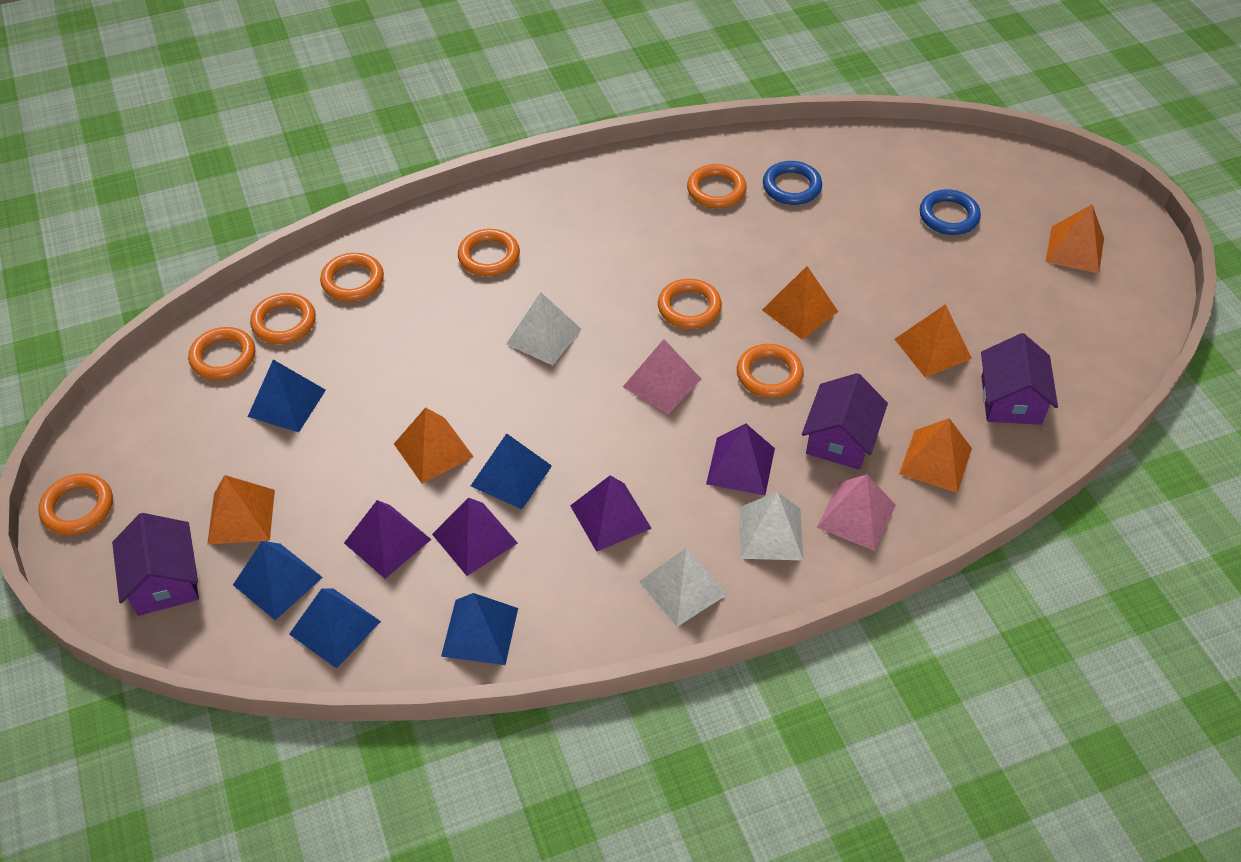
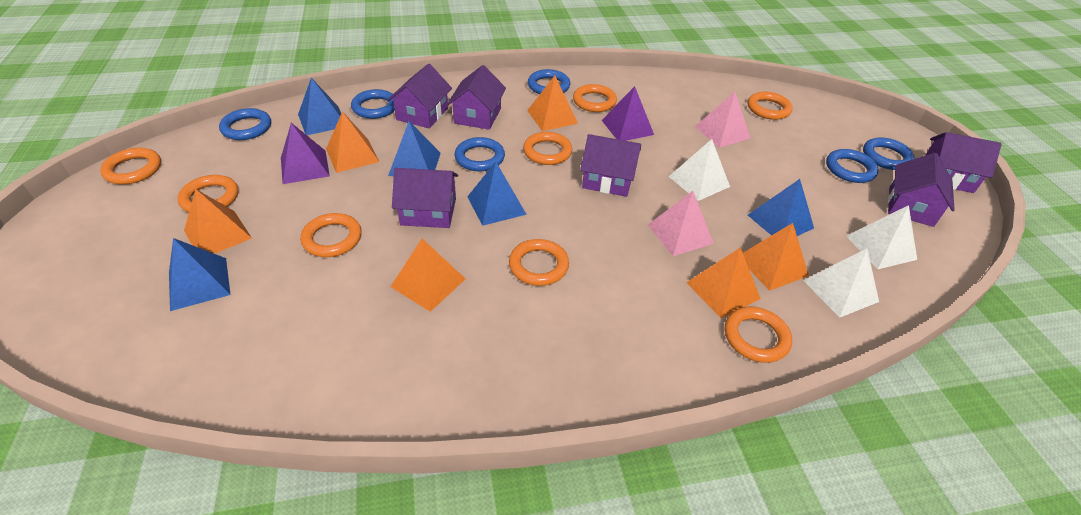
blue ring: [763,161,822,205] [920,189,981,235] = 2 -> [219,108,271,140] [351,89,395,119] [455,137,505,171] [528,69,570,94] [826,149,879,183] [863,137,915,170] = 6
purple house: [112,513,199,616] [802,373,888,470] [981,333,1058,425] = 3 -> [388,64,452,128] [392,168,458,228] [447,65,506,130] [580,134,641,197] [888,153,955,227] [926,132,1002,193] = 6
purple pyramid: [344,500,432,579] [432,497,518,576] [570,475,652,552] [706,424,775,495] = 4 -> [281,123,330,184] [602,86,654,141] = 2

